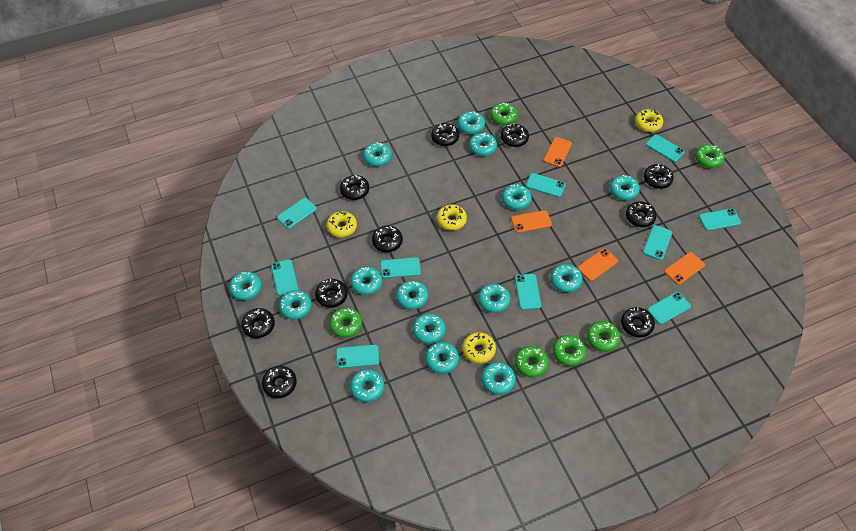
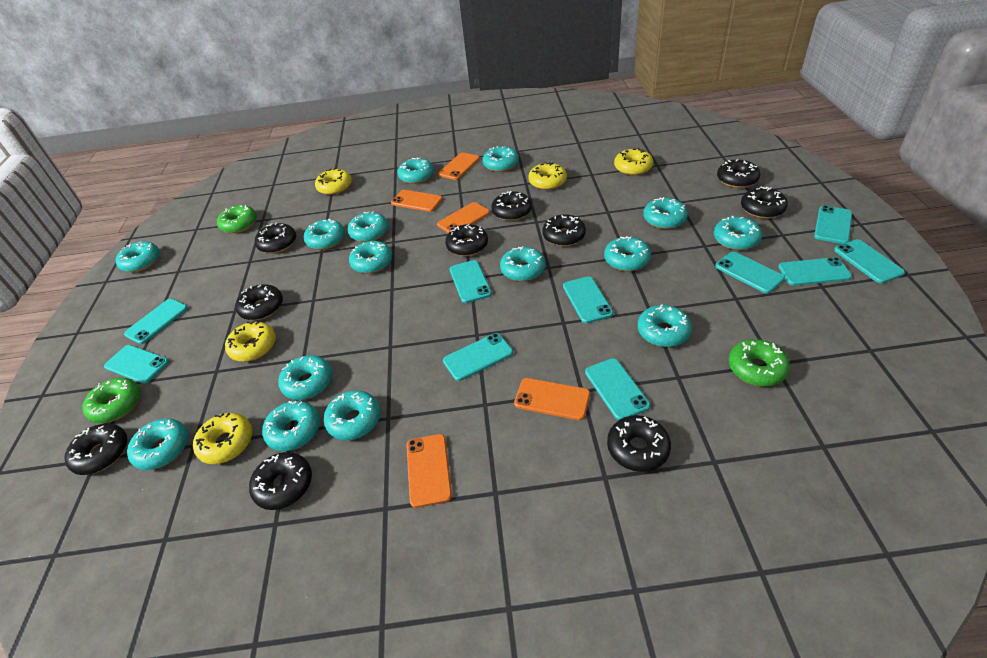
green donut: [329,308,362,338] [490,103,518,125] [515,346,549,378] [552,335,587,366] [587,321,620,352] [695,144,725,168] = 6 -> [82,378,140,423] [217,205,257,233] [728,339,790,386] = 3
orange phone: [511,210,552,233] [543,137,572,167] [578,248,618,281] [664,252,705,285] = 4 -> [391,190,443,212] [406,434,452,508] [437,202,490,233] [438,152,480,180] [514,378,590,420] = 5
yellow donut: [326,211,357,238] [437,204,467,231] [462,332,496,364] [635,109,663,132] = 4 -> [193,413,252,464] [225,321,276,362] [315,168,352,195] [528,162,567,190] [614,148,653,175] = 5

